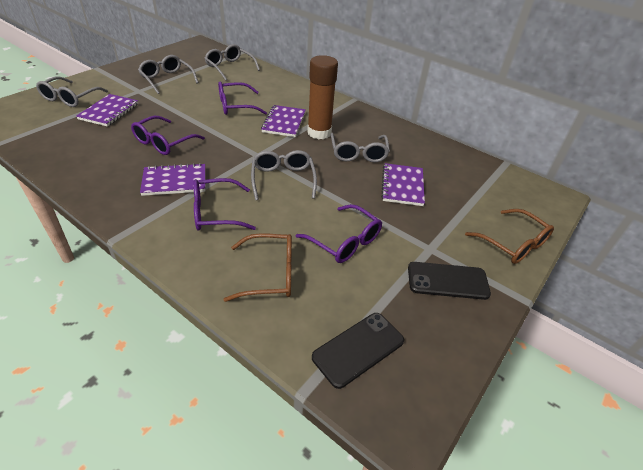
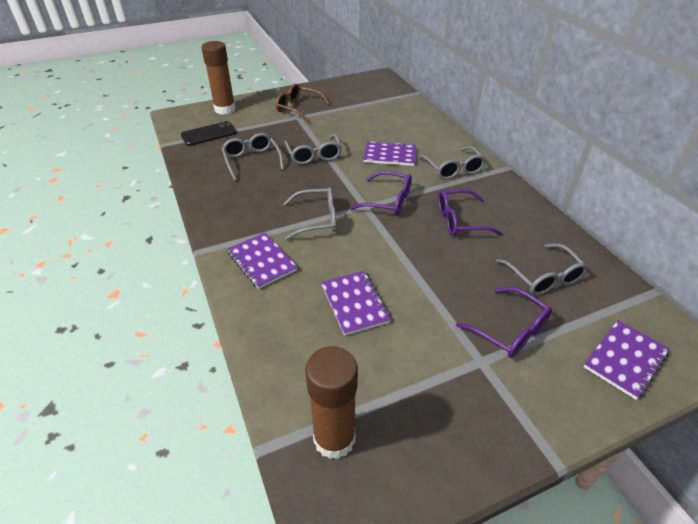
black phone: [312,313,404,389] [408,262,491,300] = 2 -> [181,121,237,146] = 1
brown glasses: [224,233,292,302] [465,209,554,264] = 2 -> [276,84,330,122] = 1
brown glue stick: [307,55,338,139] = 1 -> [201,41,236,115] [305,346,358,459] = 2
purple glasses: [131,116,205,155] [193,178,256,231] [218,81,267,115] [296,204,382,263] = 4 -> [350,171,412,216] [438,189,502,236] [456,287,552,358] = 3

